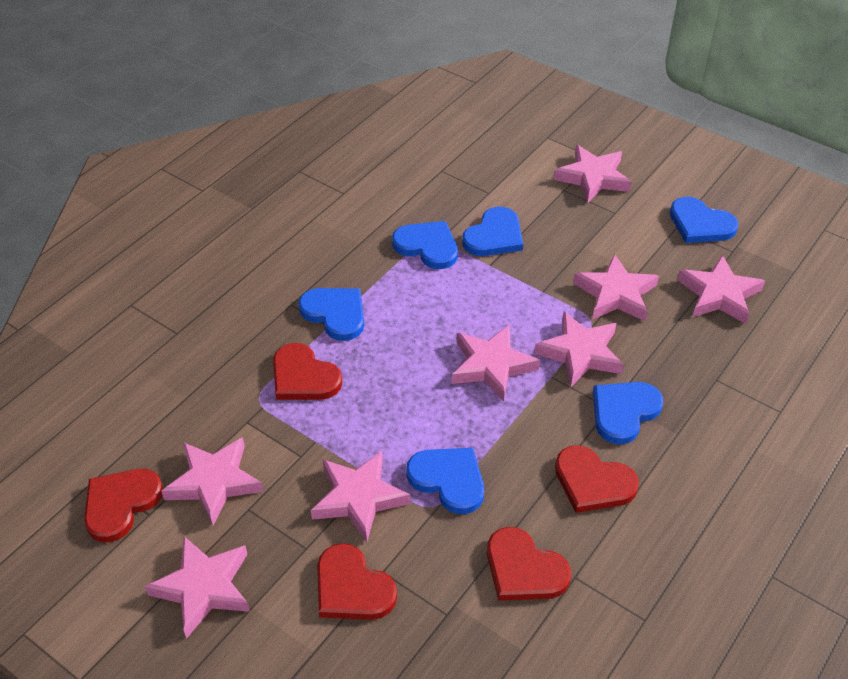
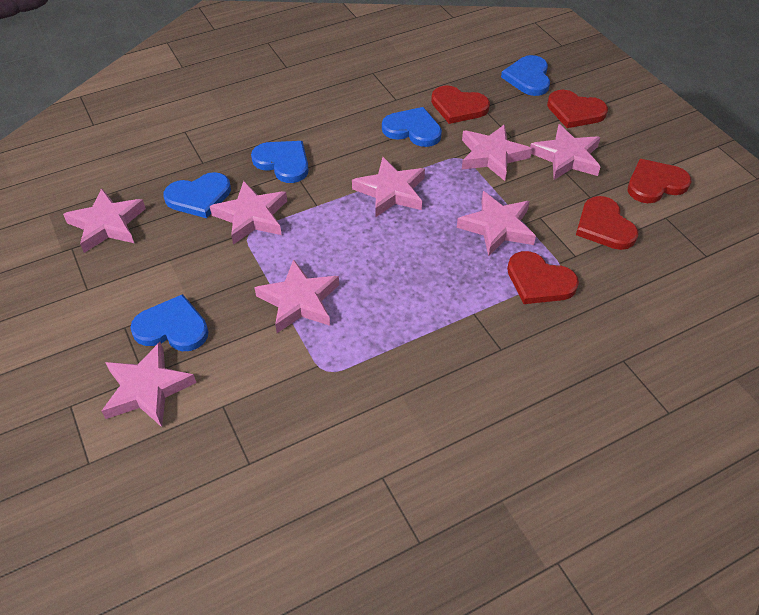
blue heart: [299,288,364,341] [392,221,458,269] [406,448,484,514] [462,207,523,256] [593,382,663,445] [670,197,739,243] = 6 -> [130,294,209,351] [163,172,231,218] [251,141,309,183] [382,107,442,147] [501,55,550,96] = 5

